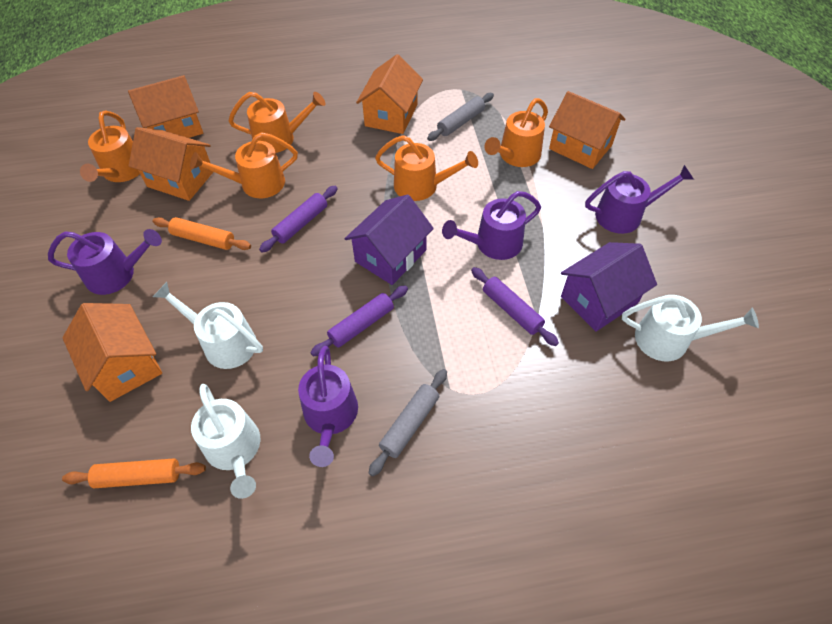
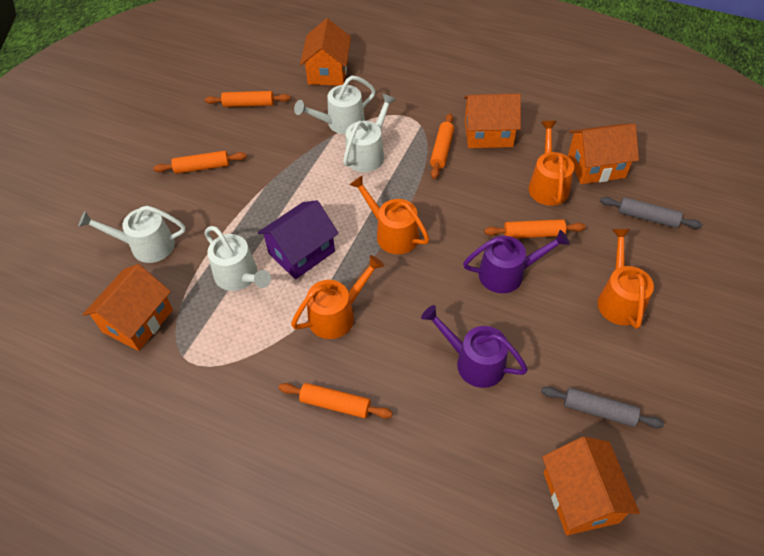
orange rolling pin: [62,458,206,488] [153,217,251,250] = 2 -> [153,151,247,174] [205,91,291,107] [279,383,393,418] [430,113,454,179] [484,219,586,238] = 5
orange watering can: [80,111,140,182] [190,132,298,198] [228,92,326,153] [375,135,478,201] [484,98,548,167] = 5 -> [291,255,384,339] [350,175,430,254] [529,121,574,206] [598,229,654,329] = 4
purple house: [345,194,434,285] [561,242,657,332] = 2 -> [258,200,339,279] = 1
purple rolling pin: [259,186,338,253] [310,285,408,357] [471,267,559,346] = 3 -> none = 0
purple watering can: [48,229,162,295] [298,346,358,467] [442,191,541,260] [585,165,694,234] = 4 -> [421,305,528,388] [463,230,570,293] = 2
white watering can: [153,282,263,369] [191,384,260,499] [622,295,759,362] = 3 -> [79,206,186,263] [205,226,271,291] [294,76,376,134] [343,94,396,172] = 4

